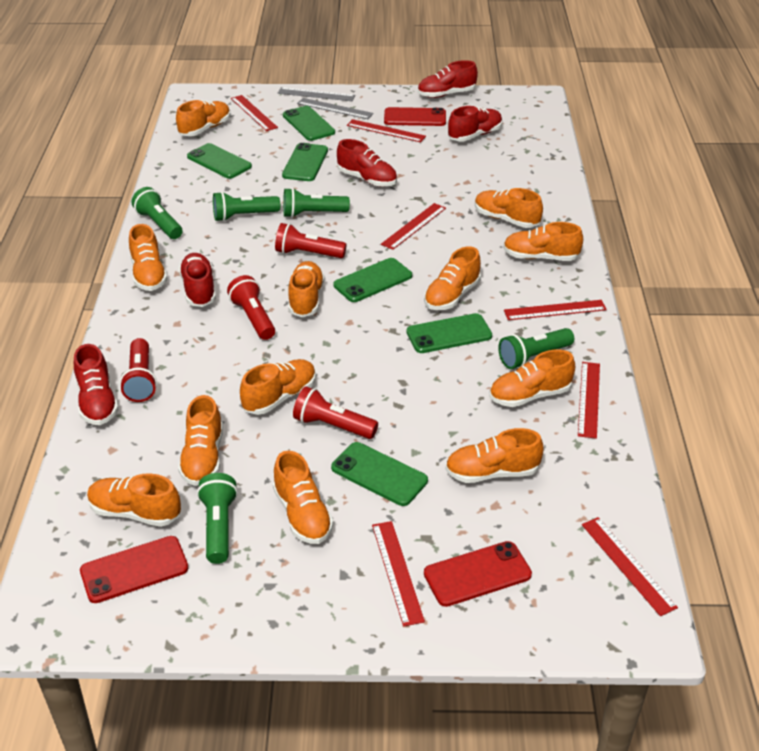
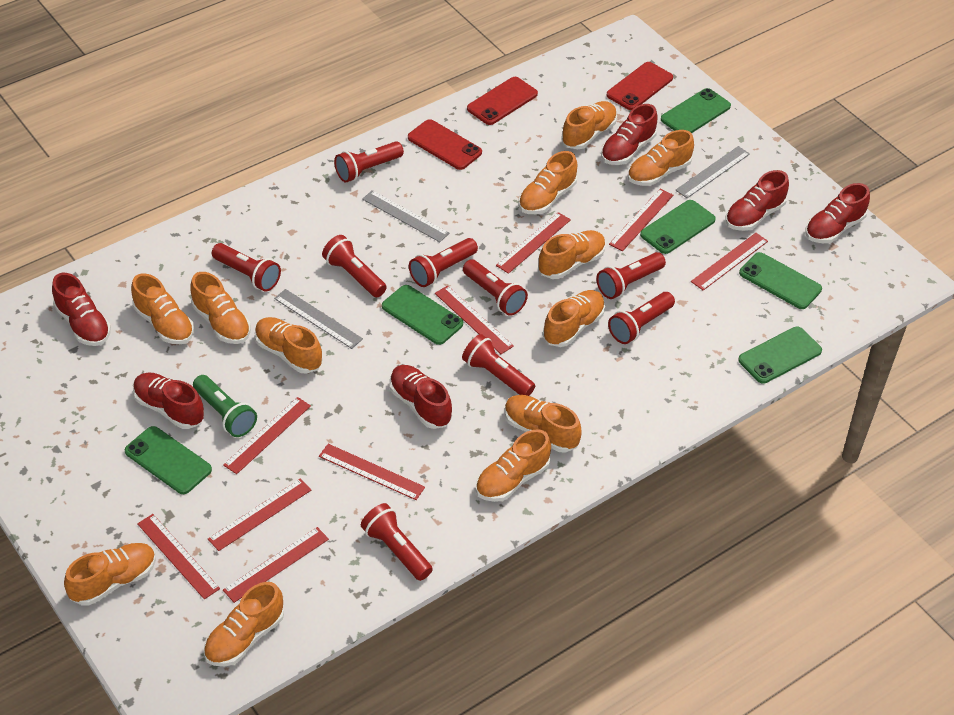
green flashlight: [132,187,182,239] [197,473,238,564] [213,191,280,222] [283,188,350,218] [498,328,574,369] = 5 -> [193,375,257,437] = 1
grey ruler: [278,87,355,101] [297,98,374,119] = 2 -> [274,289,363,349] [362,190,449,242] [675,146,750,198] = 3
red flashlight: [120,338,157,402] [227,275,275,340] [275,223,347,258] [293,386,378,439] = 4 -> [212,243,281,292] [322,235,387,297] [334,141,404,182] [361,503,433,581] [409,238,478,287] [462,334,535,396] [463,259,528,316] [596,252,666,299] [608,292,675,344] = 9
red ruler: [231,95,278,131] [347,119,426,142] [372,521,425,627] [381,203,446,250] [504,300,607,320] [578,362,600,439] [582,517,678,616] = 7 -> [137,514,220,599] [208,479,311,551] [223,397,311,474] [223,527,329,603] [319,444,425,500] [435,286,514,354] [496,212,571,274] [609,188,674,251] [691,233,768,290] = 9
red shoe: [74,344,119,425] [179,253,216,307] [337,139,397,187] [417,60,478,98] [448,106,502,141] = 5 -> [52,273,111,346] [133,372,205,429] [390,365,452,429] [601,104,657,165] [726,170,789,231] [805,183,870,243] = 6

